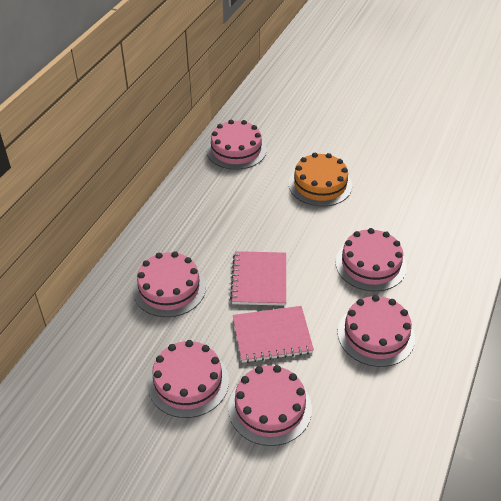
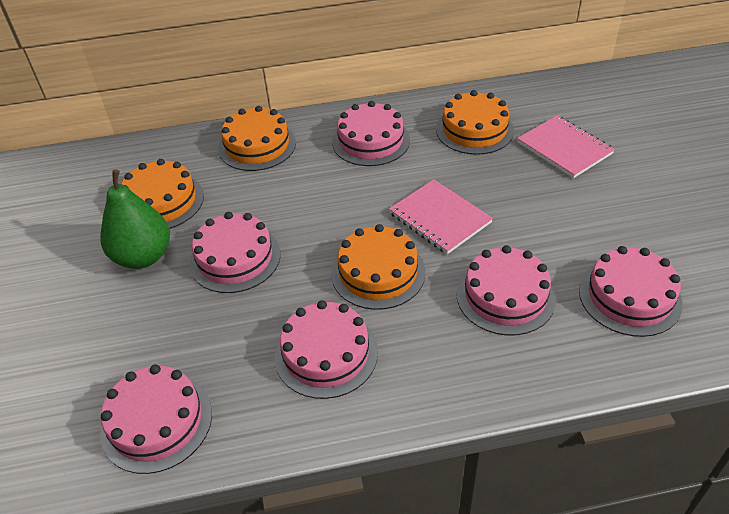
green pear: none = 0 -> [100,169,170,269] = 1
orange cake: [289,153,352,207] = 1 -> [121,159,204,229] [218,106,296,171] [331,224,426,310] [436,90,514,155] = 4

